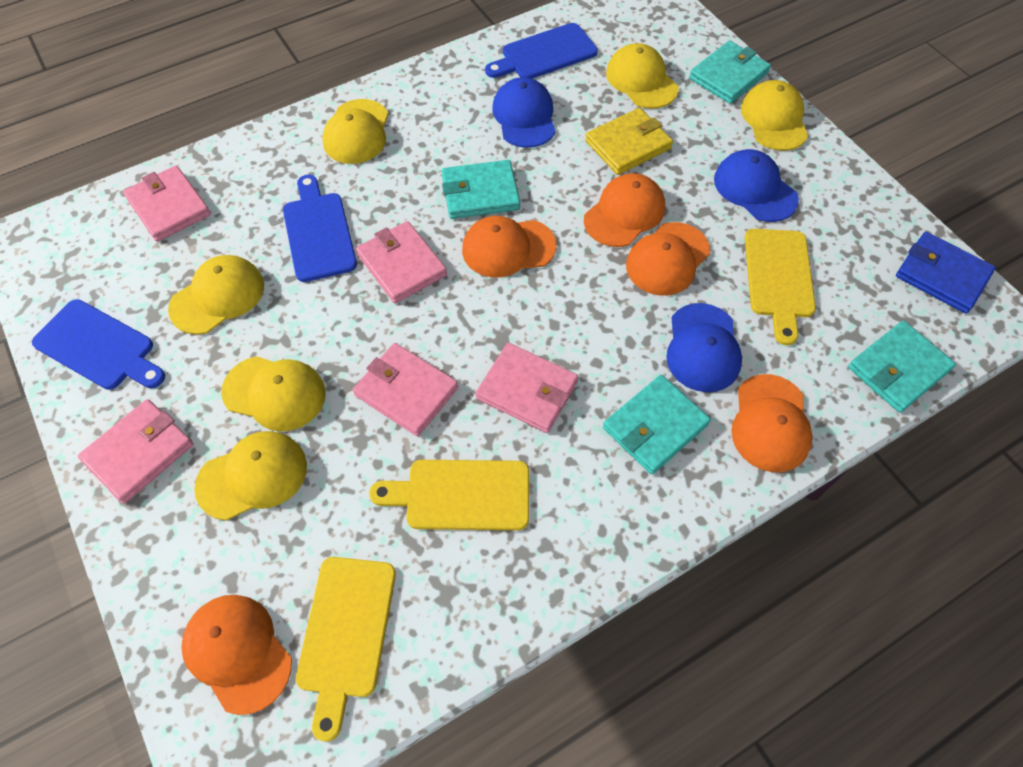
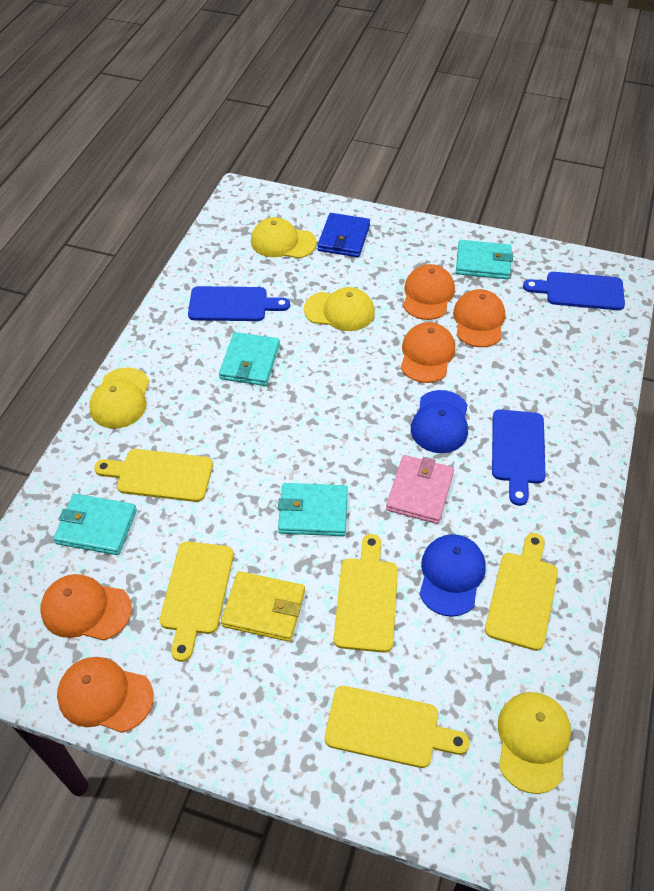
blue cap: [492,77,555,148] [666,303,742,392] [714,149,799,222] = 3 -> [411,390,468,453] [419,534,486,617] = 2
pink wallet: [78,399,193,504] [123,165,211,242] [353,343,458,436] [356,221,447,303] [476,343,579,433] = 5 -> [386,455,454,524] = 1
yellow cap: [168,255,264,335] [194,431,307,521] [221,356,326,432] [322,99,388,164] [606,43,679,109] [741,80,808,151] = 6 -> [89,368,150,428] [251,217,317,258] [304,287,375,331] [498,692,571,794] = 4
yellow cutting board: [296,557,396,742] [369,460,529,530] [745,229,816,345] = 3 -> [94,449,213,502] [160,542,234,662] [325,686,470,768] [334,534,398,653] [485,533,558,651] = 5

